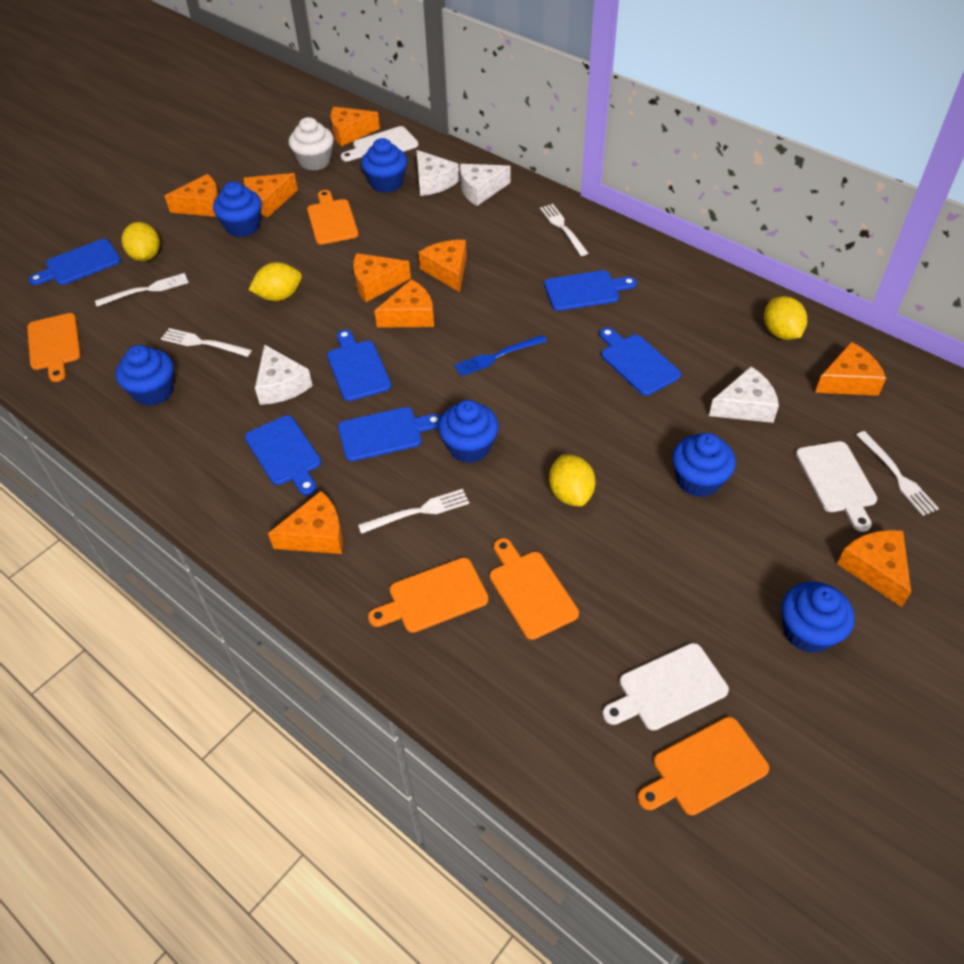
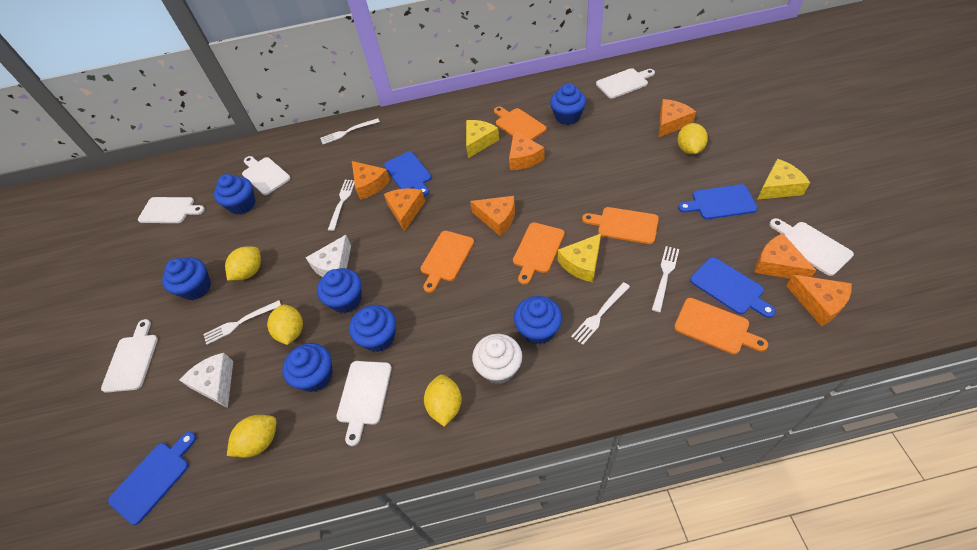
blue cupcake: [116,345,174,406] [213,181,262,237] [361,138,407,193] [438,400,499,463] [672,433,736,497] [781,581,855,653] = 6 -> [162,258,211,300] [214,174,256,215] [282,343,333,392] [317,268,361,313] [349,305,396,352] [514,296,562,344] [550,83,586,125] = 7
blue cutting board: [29,239,121,285] [245,415,321,495] [327,329,391,401] [338,407,441,461] [544,270,637,311] [599,327,681,396] = 6 -> [108,432,196,525] [384,151,432,197] [678,184,758,219] [690,257,776,318] = 4
blue fork: [454,335,547,377] = 1 -> none = 0
orange cheese: [165,174,219,217] [243,173,298,217] [268,491,343,554] [330,107,380,147] [353,253,411,302] [374,279,434,328] [419,240,467,292] [815,342,886,396] [837,530,911,607] = 9 -> [352,161,390,200] [384,188,425,232] [470,196,515,236] [509,131,545,170] [659,99,696,137] [754,233,817,279] [786,274,852,327] = 7
white cheese: [255,344,313,405] [416,150,459,196] [460,164,510,206] [709,367,779,423] = 4 -> [180,353,233,408] [306,235,351,277] = 2
white cutting board: [341,126,418,162] [603,643,729,730] [796,441,877,532] = 3 -> [101,319,158,393] [138,197,205,223] [242,156,291,195] [336,361,392,446] [596,68,655,99] [769,218,854,276] = 6
yellow cheese: none = 0 -> [466,120,499,158] [558,234,601,282] [757,159,810,200] = 3
yellow lemon: [122,222,160,261] [248,262,302,301] [549,454,596,506] [764,296,807,340] = 4 -> [225,247,261,281] [227,415,276,458] [267,304,303,345] [424,375,462,426] [677,123,708,155] = 5

